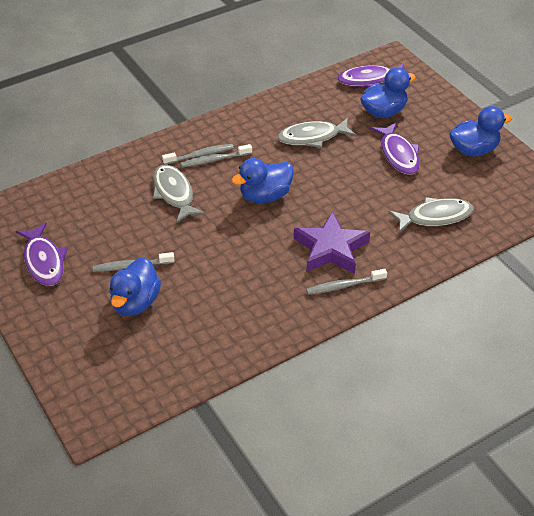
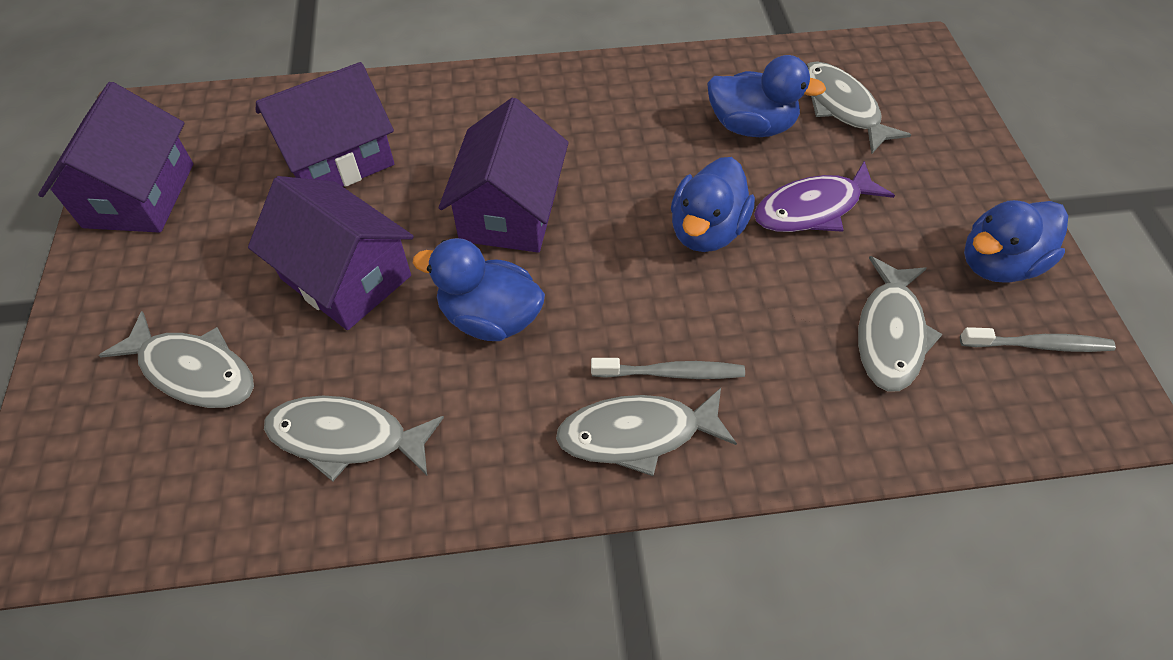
grey fish: [153,164,205,223] [278,118,356,148] [389,197,474,233] = 3 -> [98,311,254,408] [264,396,444,481] [556,388,737,476] [807,61,911,154] [858,256,943,392] = 5
grey toothbrush: [93,252,175,272] [162,144,234,165] [180,144,252,168] [306,269,387,295] = 4 -> [591,358,745,379] [960,327,1116,352] = 2
purple fish: [16,223,67,286] [337,63,403,87] [370,122,420,175] = 3 -> [754,161,895,232] = 1
purple house: none = 0 -> [38,82,193,233] [248,176,414,330] [256,62,394,187] [439,98,569,252] = 4
purple star: [294,211,370,274] = 1 -> none = 0

